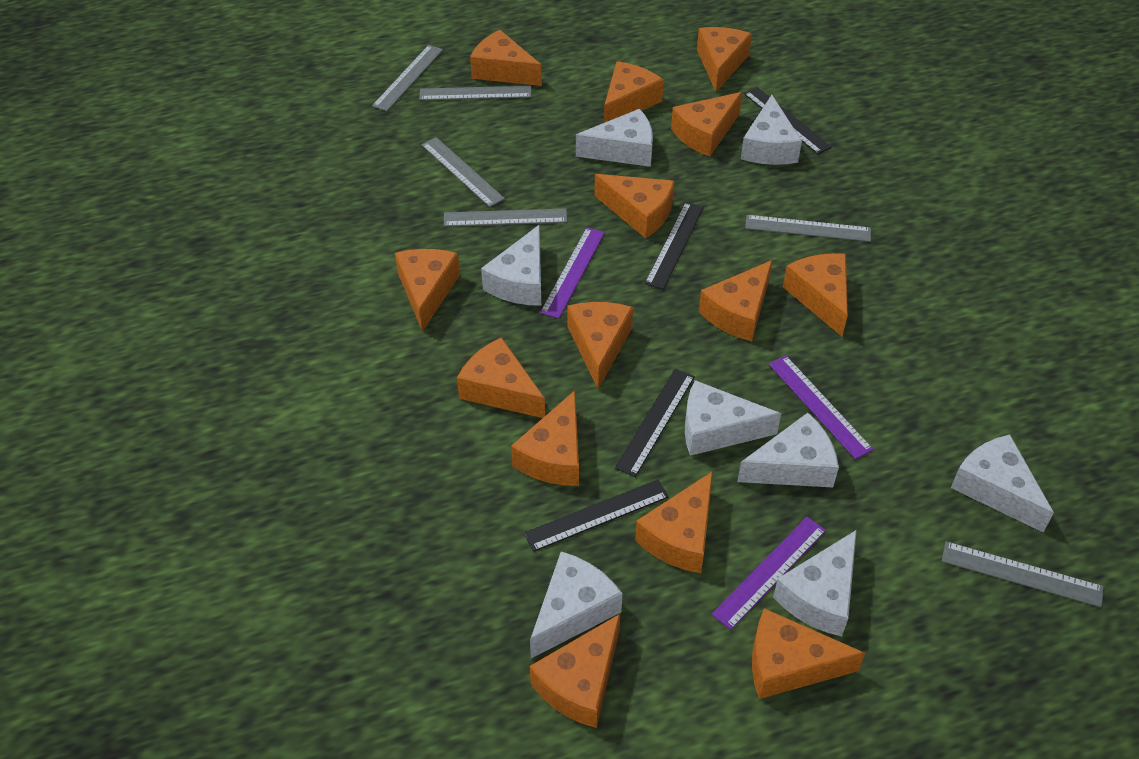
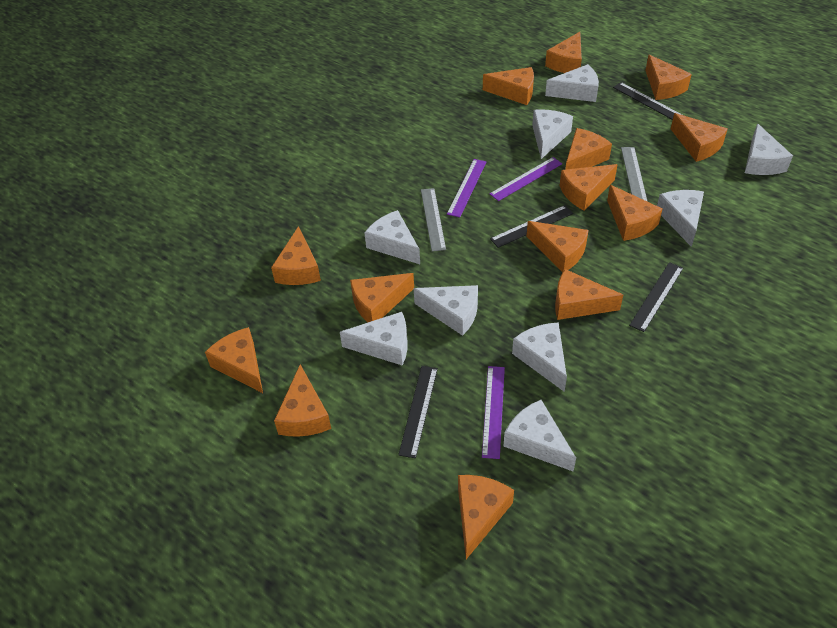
grey ruler: [372,45,443,111] [419,86,531,100] [421,137,505,207] [444,208,567,227] [745,215,871,242] [942,541,1104,607] = 6 -> [421,188,446,252] [621,147,648,202] = 2
white cheese: [481,225,541,306] [530,552,623,658] [576,109,653,167] [685,380,781,456] [737,413,839,487] [741,95,802,165] [773,530,857,636] [951,435,1054,532] = 8 -> [340,312,408,366] [364,210,420,264] [414,285,478,336] [504,400,576,471] [512,322,567,392] [532,109,573,159] [545,64,599,102] [657,190,704,247] [745,123,793,175] = 9

